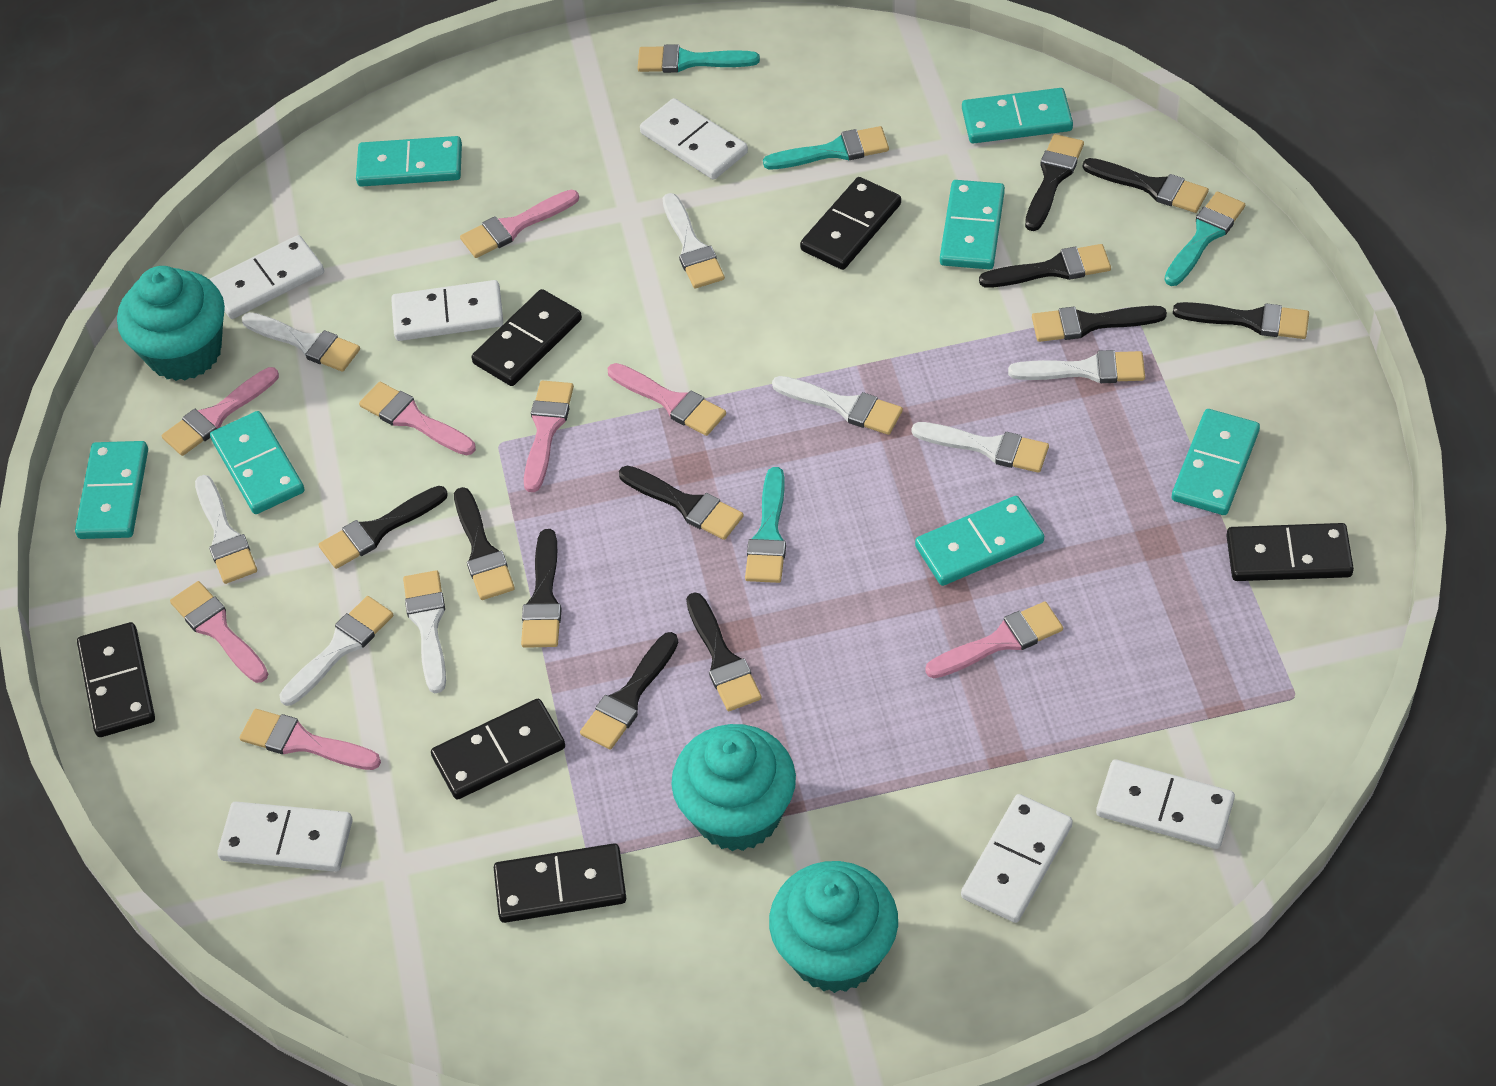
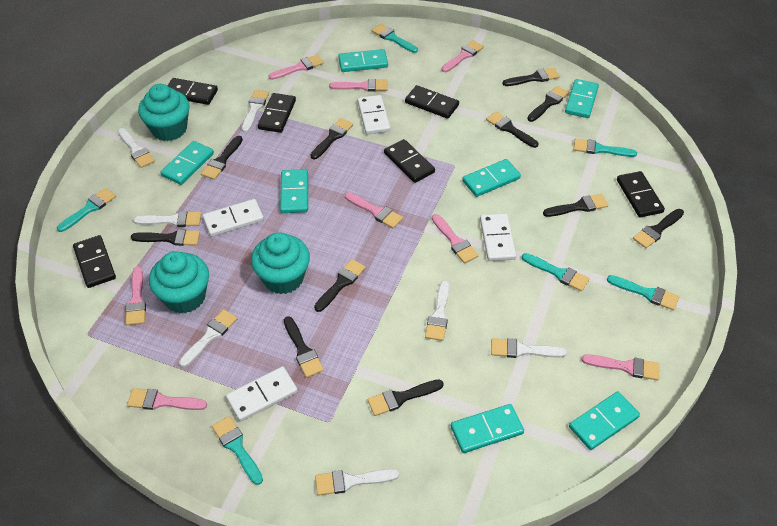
turquoise brush: [638,44,760,73] [745,467,786,583] [763,126,889,169] [1164,192,1245,286] = 4 -> [57,188,116,232] [212,416,263,485] [372,24,418,53] [522,253,589,291] [573,138,637,157] [607,275,679,310] = 6
white brush: [195,475,257,584] [242,312,360,372] [280,596,393,706] [403,570,446,693] [663,193,725,289] [772,376,903,435] [912,422,1049,473] [1008,350,1145,383] = 8 -> [118,128,155,168] [133,211,201,227] [179,309,237,367] [242,90,269,132] [315,469,399,496] [425,280,449,341] [491,338,567,358] = 7
white domino: [209,235,324,319] [217,802,353,872] [391,280,503,341] [640,98,748,180] [961,794,1073,923] [1096,759,1235,849] = 6 -> [203,199,264,237] [226,366,298,422] [357,95,391,134] [480,213,516,261] = 4

